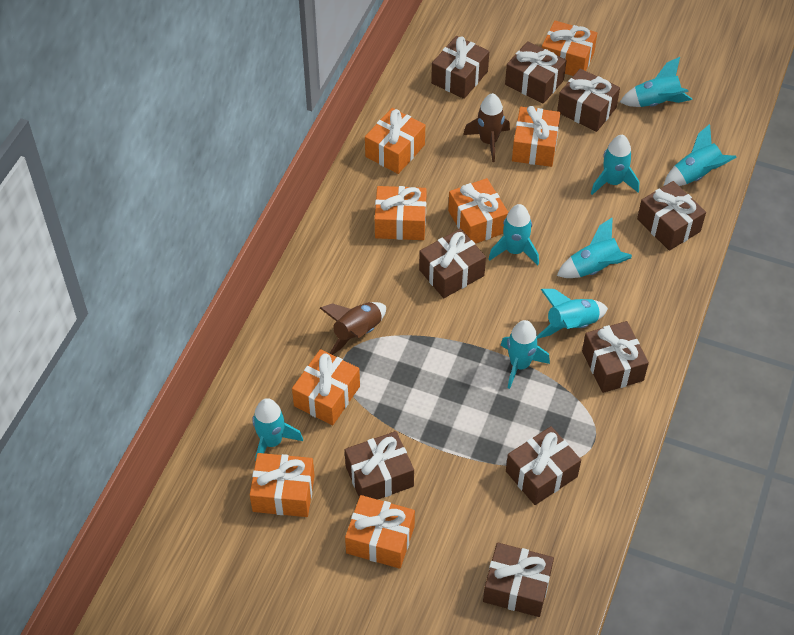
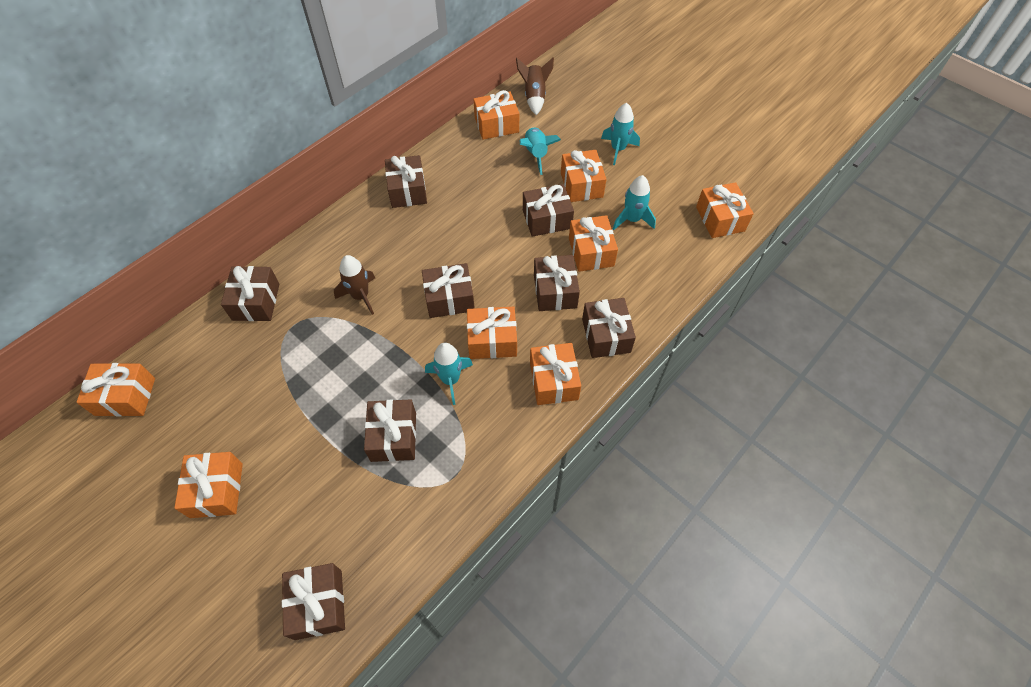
brown gift: [345,431,414,500] [419,228,486,298] [431,36,489,99] [483,542,554,617] [505,41,567,104] [506,426,581,505] [557,69,620,132] [582,321,649,393] [637,181,706,251] = 9 -> [221,266,279,321] [282,563,345,640] [364,399,416,462] [385,155,427,208] [422,263,475,318] [523,184,574,237] [534,255,580,311] [582,298,636,358] = 8
turquoise rocket: [252,398,303,459] [489,204,539,265] [501,320,550,389] [537,289,608,339] [557,217,632,278] [591,135,639,195] [620,57,692,107] [663,124,737,186] = 8 -> [425,342,473,405] [519,128,561,175] [601,103,640,165] [613,175,656,230] = 4

